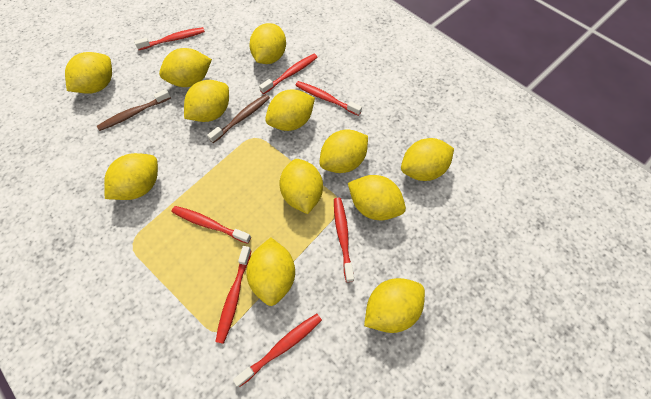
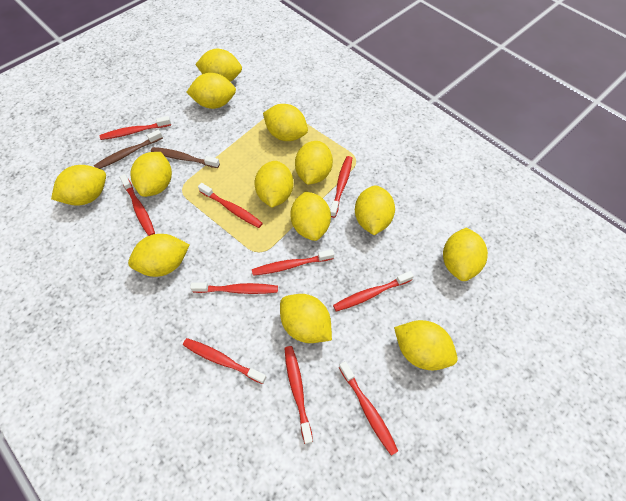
red toothbrush: [134,27,205,50] [172,206,251,244] [215,246,252,344] [233,314,322,387] [259,54,318,94] [295,81,362,116] [334,198,354,282] = 7 -> [100,116,171,140] [120,174,155,236] [183,338,266,384] [190,282,278,294] [198,183,263,228] [252,249,334,276] [284,346,313,444] [330,156,352,218] [333,271,414,312] [339,361,398,456] = 10
yellow lemon: [65,52,112,94] [104,153,158,200] [159,48,212,87] [184,80,229,122] [246,238,295,306] [249,23,286,64] [265,89,315,131] [279,159,323,214] [320,129,368,173] [348,175,406,220] [364,278,425,333] [401,138,454,181] = 12 -> [51,165,106,206] [128,234,189,277] [130,152,172,197] [186,73,236,109] [195,49,242,82] [254,161,293,208] [263,104,308,141] [280,294,332,343] [290,191,331,241] [295,141,333,185] [355,185,395,235] [394,320,458,370] [443,227,488,281] = 13

